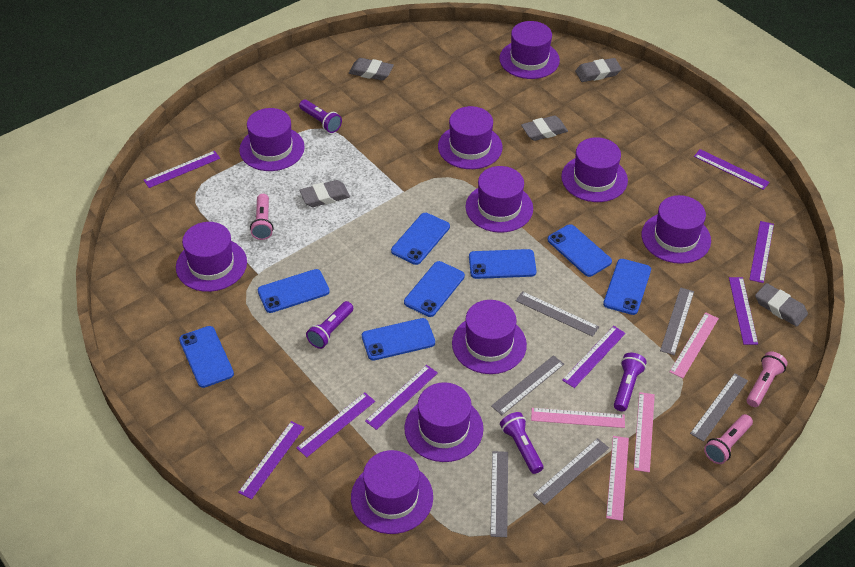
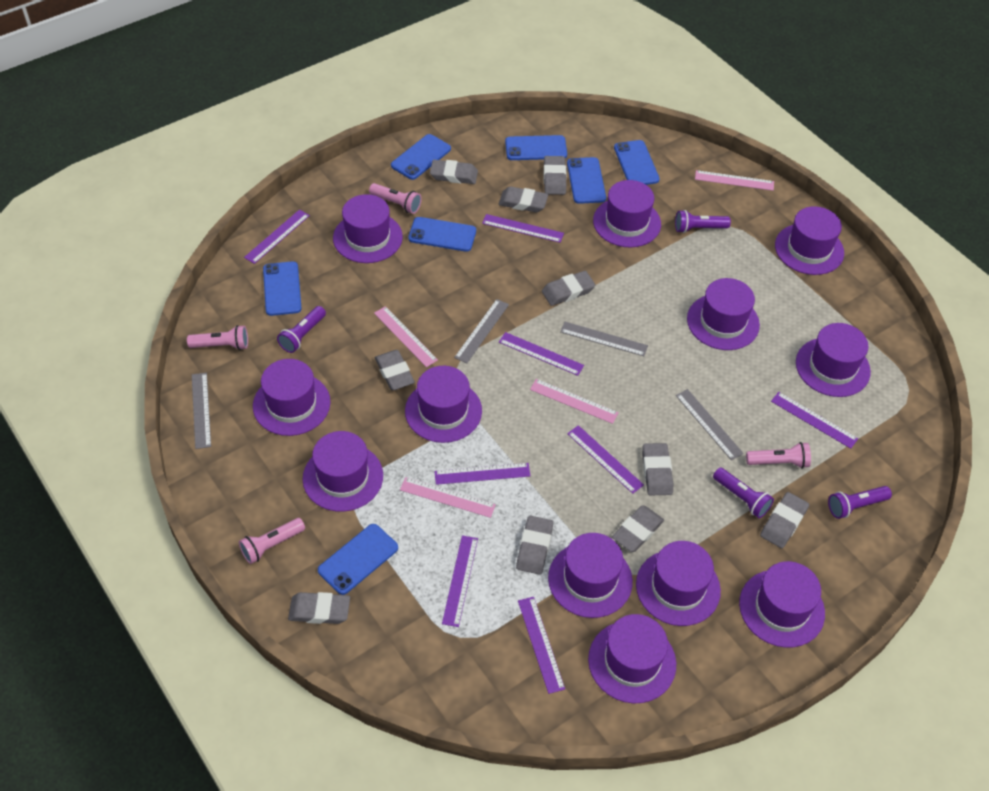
blue phone: [179,326,234,388] [258,269,330,313] [362,318,435,361] [391,213,450,265] [404,261,465,317] [469,249,537,279] [547,224,612,277] [603,259,651,315] = 8 -> [263,261,302,316] [318,524,398,595] [391,134,451,180] [408,217,476,252] [505,135,567,160] [567,157,606,204] [614,140,660,185] = 7
grey eraser: [299,180,350,207] [349,58,394,80] [521,115,568,141] [575,58,622,82] [755,283,808,327] = 5 -> [288,592,350,624] [375,350,415,390] [430,160,478,184] [498,186,548,212] [516,516,553,575] [542,271,595,306] [543,156,567,195] [612,506,664,552] [642,443,673,495] [760,492,809,548] = 10
grey ruler: [490,451,508,537] [491,355,564,415] [516,291,599,337] [533,438,609,505] [660,287,694,355] [690,373,748,442] = 6 -> [192,373,211,449] [454,299,509,363] [560,322,648,356] [676,389,744,460] = 4
pink flashlight: [250,194,273,240] [704,414,753,464] [747,351,788,407] = 3 -> [187,325,248,350] [239,518,305,564] [369,183,422,214] [746,442,811,469] = 4
purple hat: [176,222,247,292] [239,108,305,171] [351,450,433,534] [404,382,484,462] [438,106,503,169] [452,300,527,374] [465,166,533,233] [499,21,560,79] [561,137,628,202] [641,195,711,264] = 10 -> [253,359,330,436] [302,431,383,512] [333,194,403,263] [405,366,482,443] [548,533,633,618] [588,614,676,703] [593,180,661,248] [636,541,721,626] [687,278,760,350] [739,561,825,648] [775,206,844,275] [796,323,871,397] = 12

